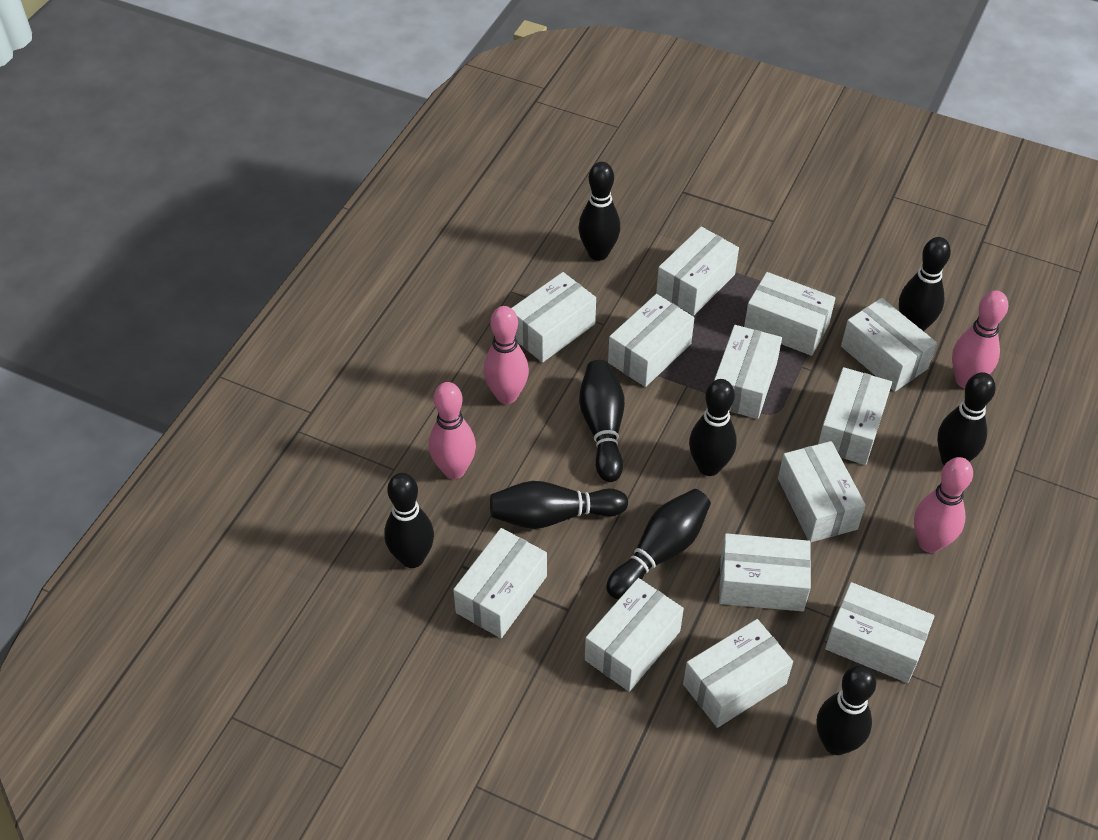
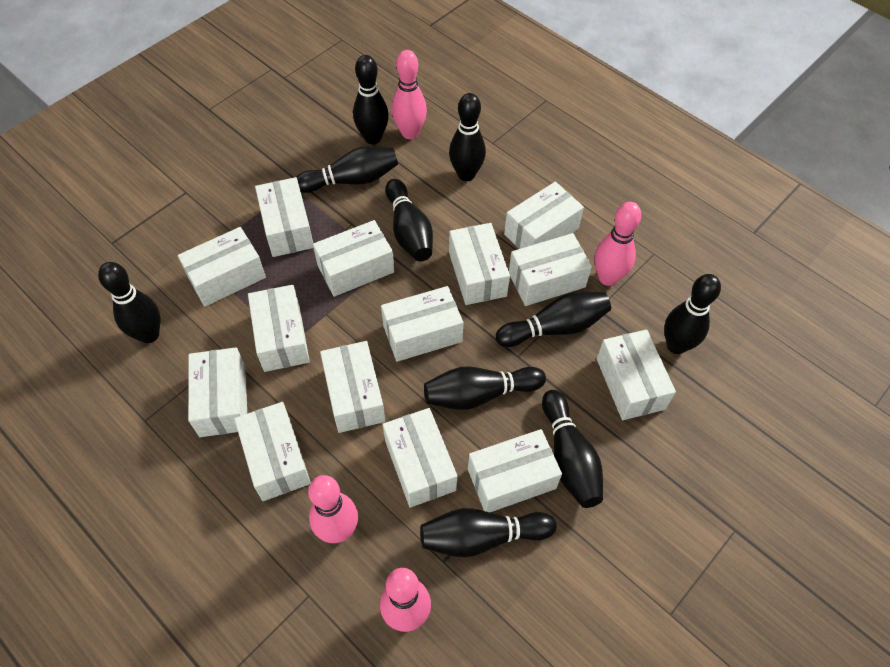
black bowling pin: [384,473,434,568] [490,481,628,529] [579,162,620,261] [579,360,625,482] [606,489,711,599] [689,379,737,476] [816,665,876,755] [899,237,951,331] [937,372,996,465] = 9 -> [98,262,160,343] [297,146,398,193] [353,55,389,144] [385,179,433,262] [420,508,556,557] [424,366,546,410] [449,93,486,181] [496,292,611,347] [542,390,603,508] [664,274,721,354] = 10
white box: [453,528,547,638] [511,272,596,363] [585,578,684,692] [608,294,694,387] [656,227,739,316] [683,619,793,728] [714,325,782,419] [719,533,811,611] [744,272,836,356] [778,441,866,543] [818,367,892,465] [825,582,935,683] [841,298,937,392] = 13 -> [178,227,266,307] [188,347,247,437] [234,402,311,501] [248,285,310,372] [255,177,313,257] [313,220,394,297] [320,341,385,433] [381,286,463,362] [383,408,457,508] [449,223,510,305] [468,429,562,513] [504,182,584,249] [509,233,592,306] [597,329,676,420] = 14

